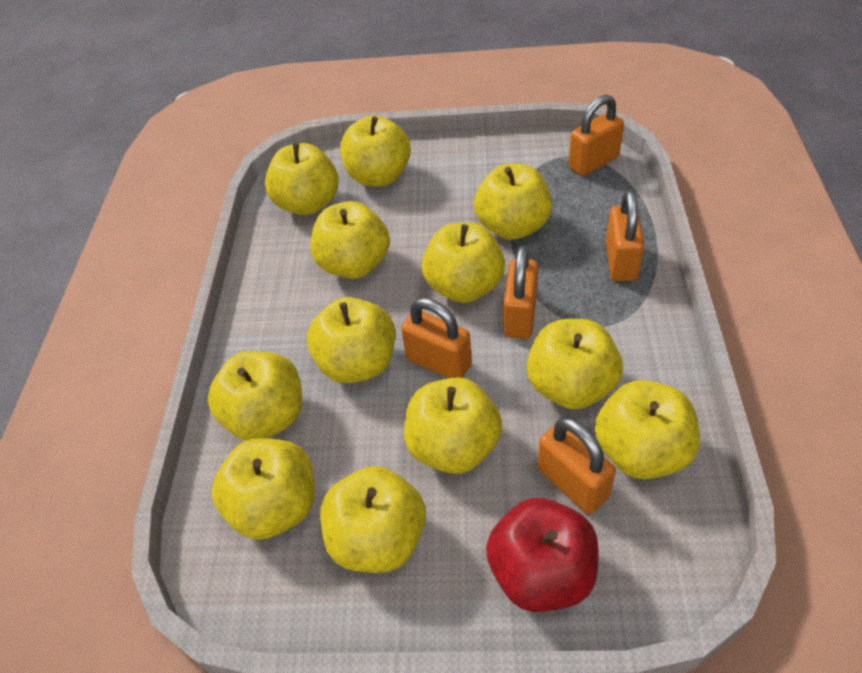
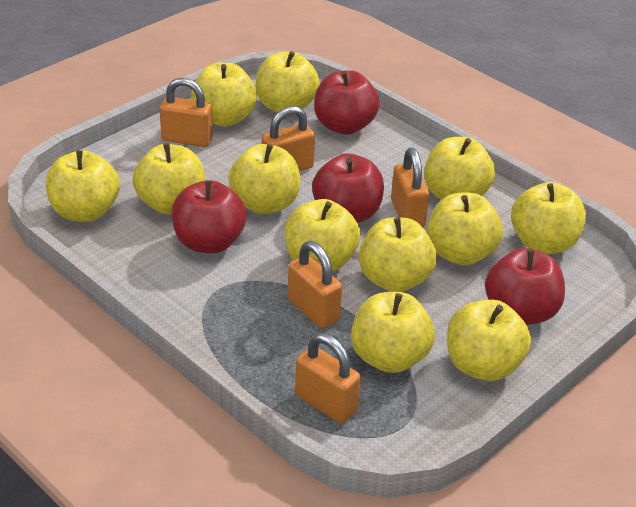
red apple: [486,498,599,612] = 1 -> [172,180,247,253] [312,154,384,223] [314,70,380,135] [485,248,565,325] = 4

